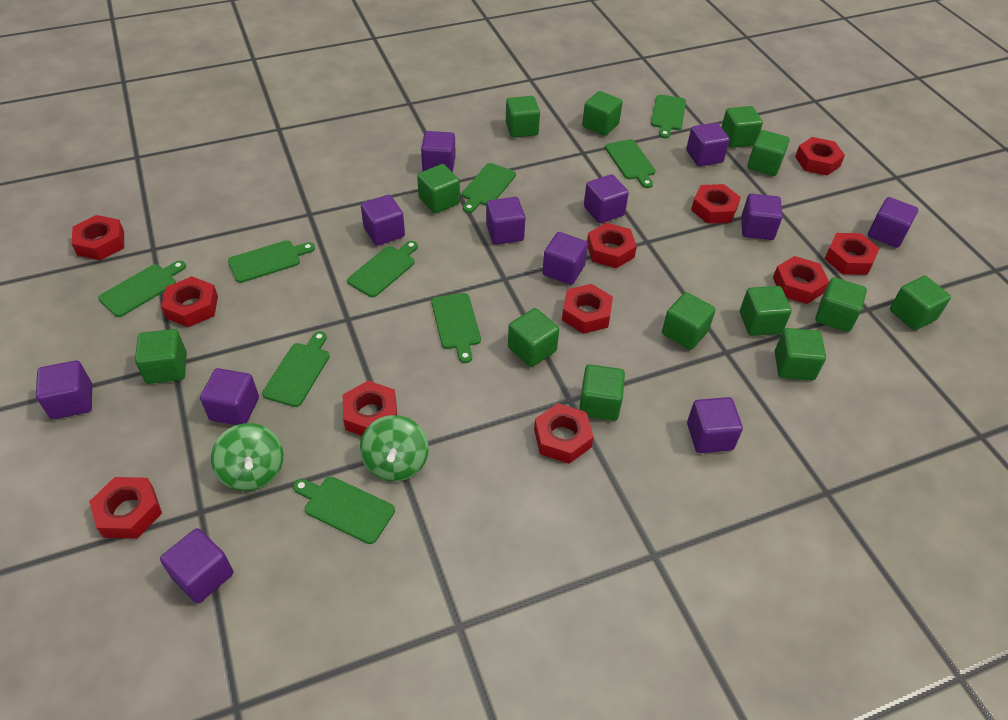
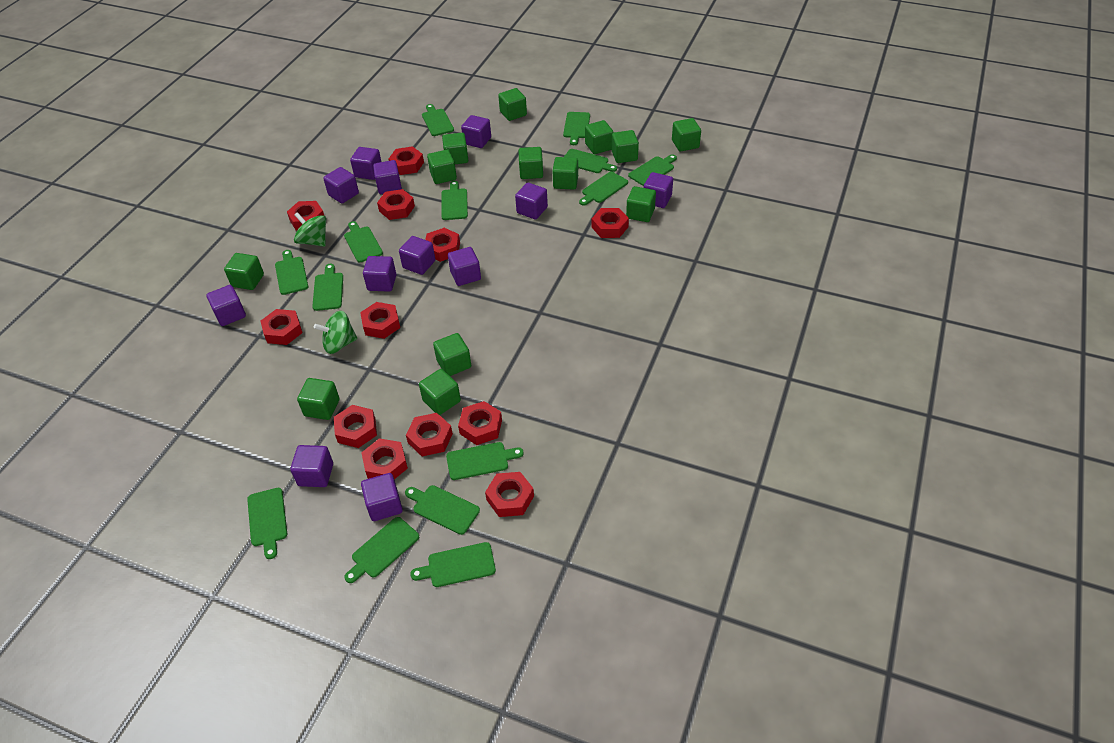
green cutting board: [98,261,186,317] [228,240,315,283] [262,331,330,407] [293,476,395,544] [347,241,418,297] [431,293,481,363] [462,163,516,213] [605,139,656,188] [651,95,686,138] = 9 -> [247,488,287,559] [275,250,308,295] [312,264,343,311] [344,221,383,262] [344,517,419,583] [405,485,480,535] [410,542,496,587] [422,104,454,136] [441,181,468,220] [446,442,524,480] [563,112,590,145] [564,149,617,173] [579,172,628,206] [628,154,677,186] = 14
red nut: [71,215,124,261] [89,477,162,539] [161,276,218,327] [343,380,397,436] [534,403,594,464] [562,284,613,334] [587,223,637,268] [691,184,741,224] [773,256,829,304] [795,137,845,176] [825,233,880,275] = 11 -> [261,309,302,345] [287,201,324,230] [334,405,377,448] [360,302,400,339] [361,438,408,479] [377,189,415,220] [389,146,424,175] [406,413,453,456] [425,228,460,262] [458,401,502,445] [485,472,534,517] [592,208,629,238] = 12

